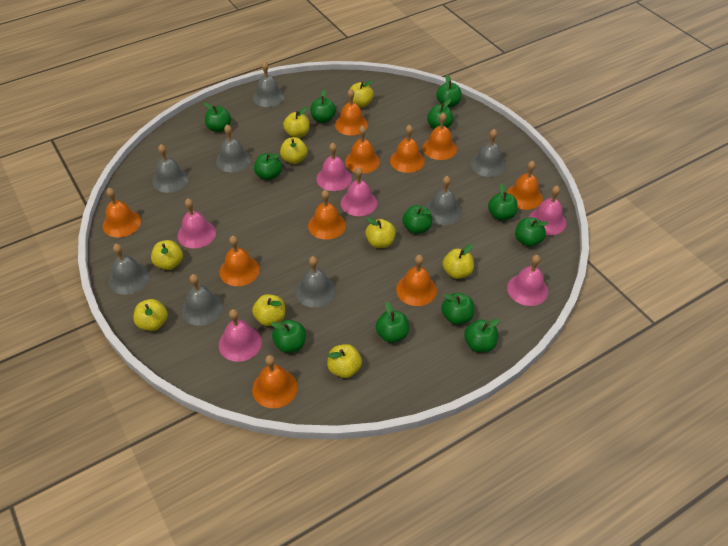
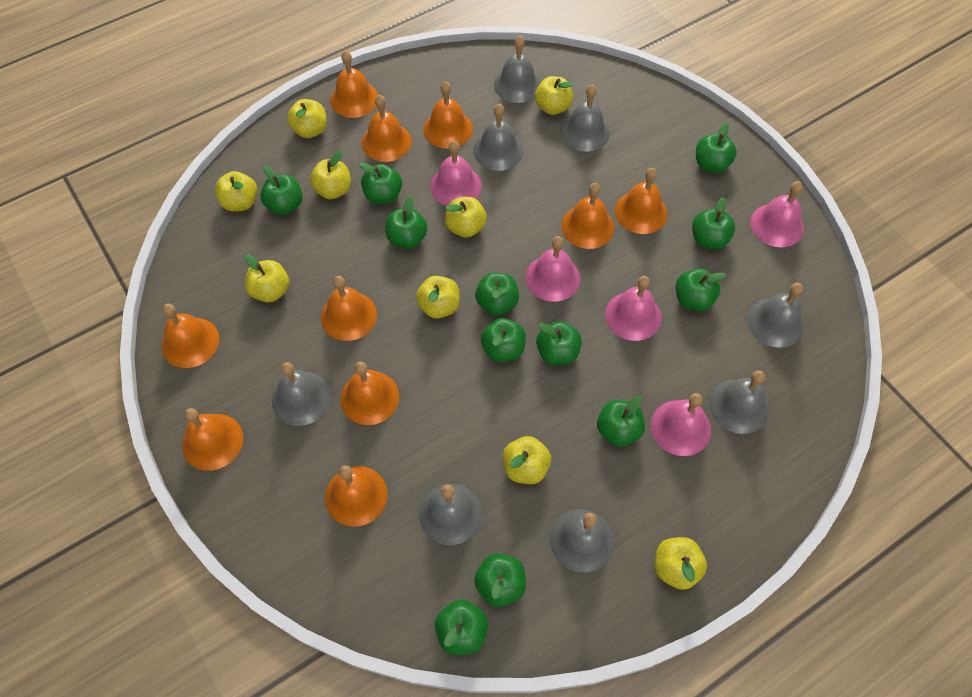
pink bell: [178,199,216,248] [219,309,262,362] [316,143,352,191] [341,167,377,216] [507,255,548,306] [529,186,567,235] = 6 -> [430,140,482,206] [526,236,580,302] [605,276,662,341] [651,393,711,456] [750,181,804,247] = 5

